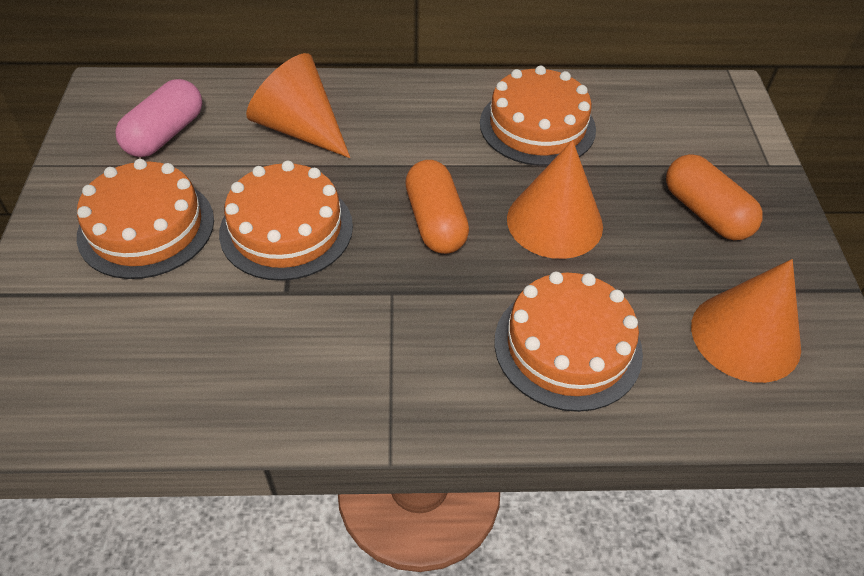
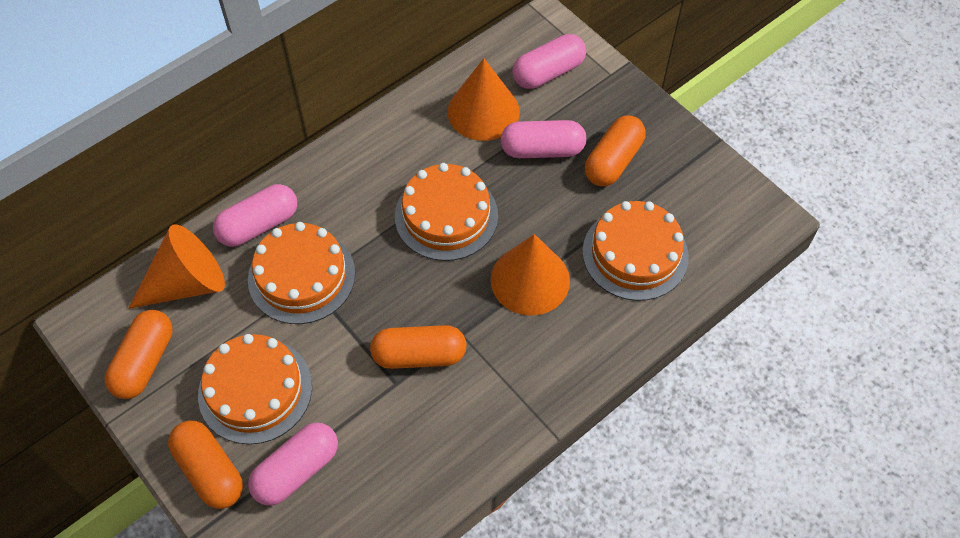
orange capsule: [405,160,469,254] [666,154,762,240] = 2 -> [105,310,173,399] [168,421,243,509] [370,325,467,369] [585,115,646,186] = 4
pink capsule: [115,79,202,157] = 1 -> [213,184,297,247] [248,423,338,506] [501,120,586,158] [512,34,586,89] = 4

